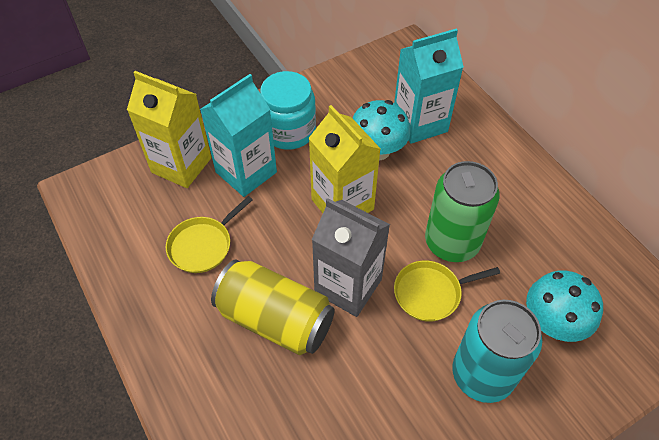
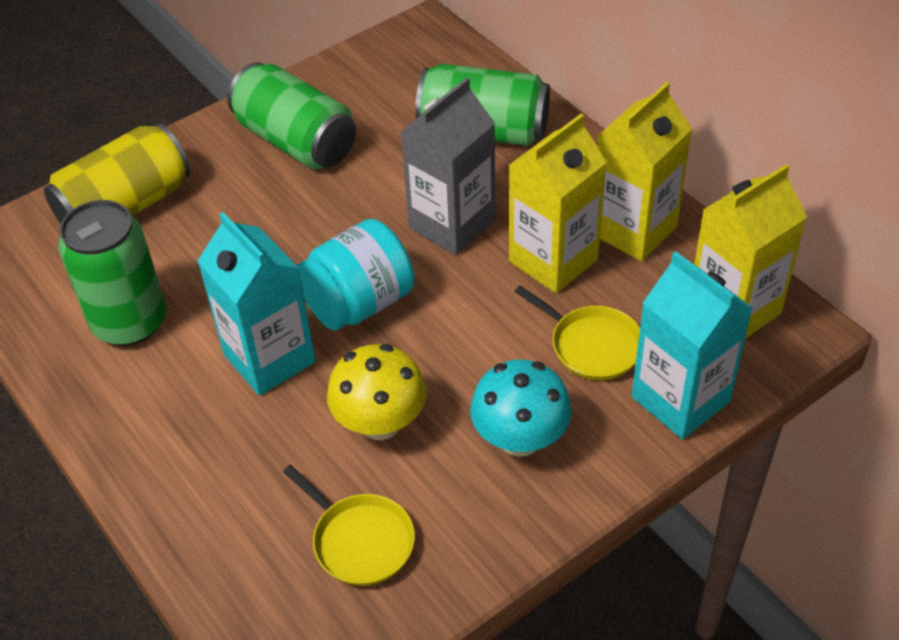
green can: [425,161,500,262] = 1 -> [58,200,166,346] [228,62,356,169] [415,64,550,146] = 3
turquoise can: [452,300,542,403] = 1 -> none = 0
turquoise mushroom: [353,100,410,161] [526,270,603,342] = 2 -> [470,359,572,457] = 1
yellow carton: [127,71,211,188] [309,105,381,213] = 2 -> [509,114,607,293] [597,82,692,262] [694,164,807,339] = 3
yellow mushroom: none = 0 -> [327,344,427,440] = 1

